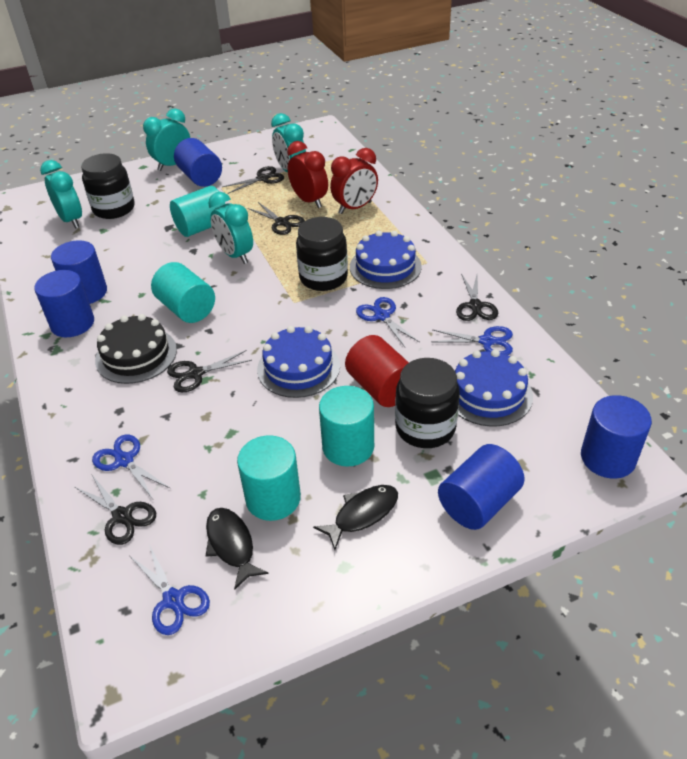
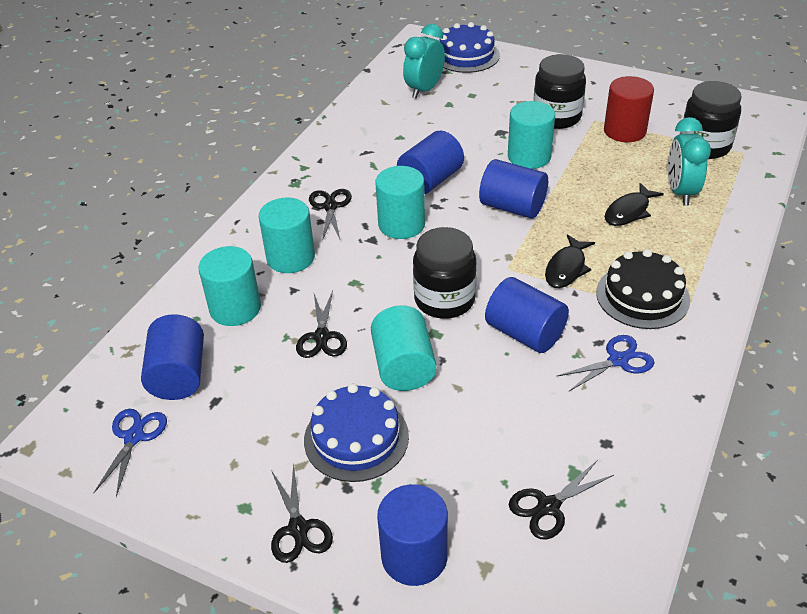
black scissors: [75,475,156,545] [167,350,252,392] [222,166,284,194] [247,202,305,235] [456,274,498,321] = 5 -> [271,463,333,563] [296,291,347,358] [309,189,352,241] [509,460,614,539] = 4
blue cake: [257,326,340,398] [350,230,422,289] [455,350,533,426] = 3 -> [304,384,409,482] [440,22,500,73] = 2
blue scissors: [92,434,171,499] [129,544,210,635] [356,297,420,347] [432,326,513,355] = 4 -> [94,409,167,497] [556,335,655,391] = 2
red clock: [287,141,328,208] [330,148,378,214] = 2 -> none = 0
turquoise clock: [40,160,82,228] [143,108,190,171] [208,192,253,264] [271,113,306,172] = 4 -> [403,24,445,99] [668,117,711,205] = 2
turquoise cylinder: [151,262,215,323] [170,186,225,237] [237,435,301,521] [319,386,374,467] = 4 -> [199,246,261,326] [259,198,315,273] [371,305,437,391] [375,166,425,239] [508,101,555,169] = 5

